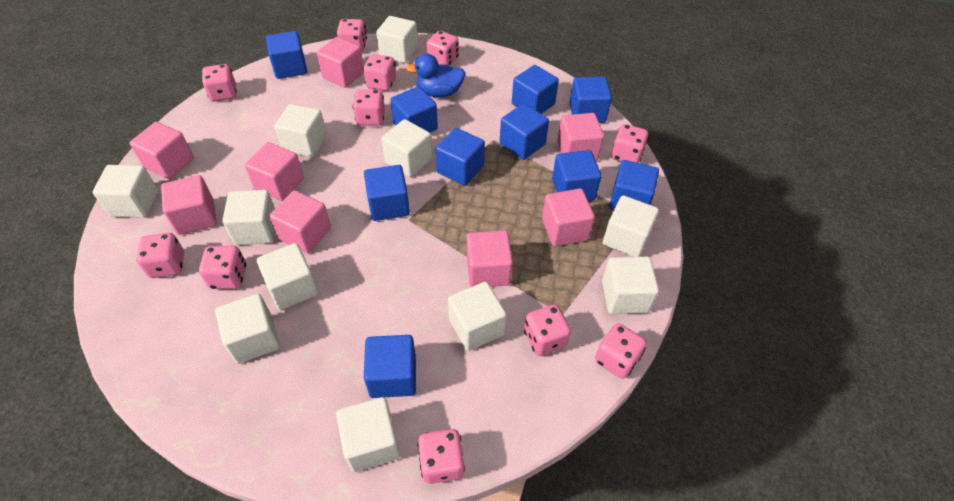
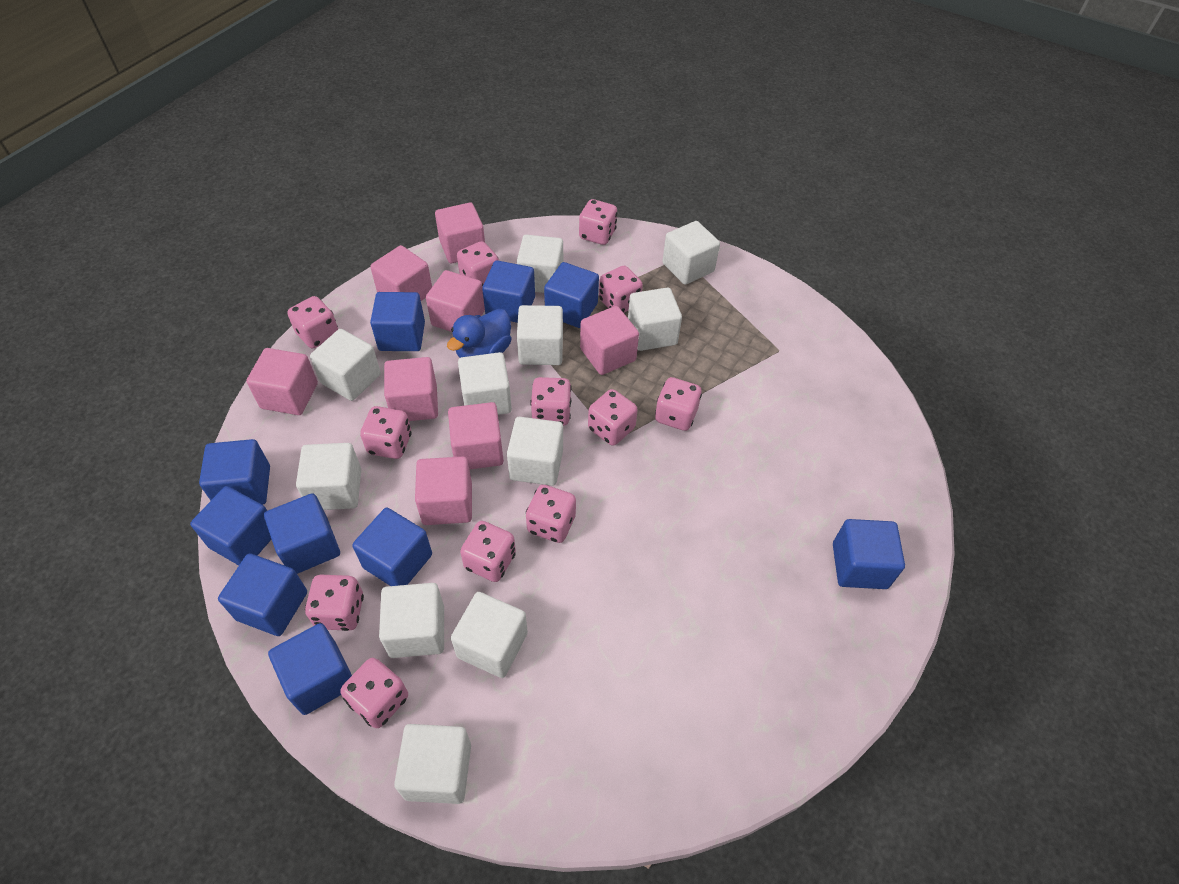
pink dice: [136,233,184,278] [199,246,246,289] [202,64,237,101] [337,19,367,52] [353,89,385,126] [363,54,396,91] [417,429,465,484] [427,31,459,66] [524,305,571,356] [595,323,647,379] [611,124,649,163] = 11 -> [287,296,338,348] [305,575,364,631] [340,658,408,728] [360,406,412,459] [457,241,499,287] [460,521,516,582] [526,485,576,543] [530,377,572,426] [579,199,617,245] [588,389,638,446] [599,266,643,313] [655,377,702,431] = 12

